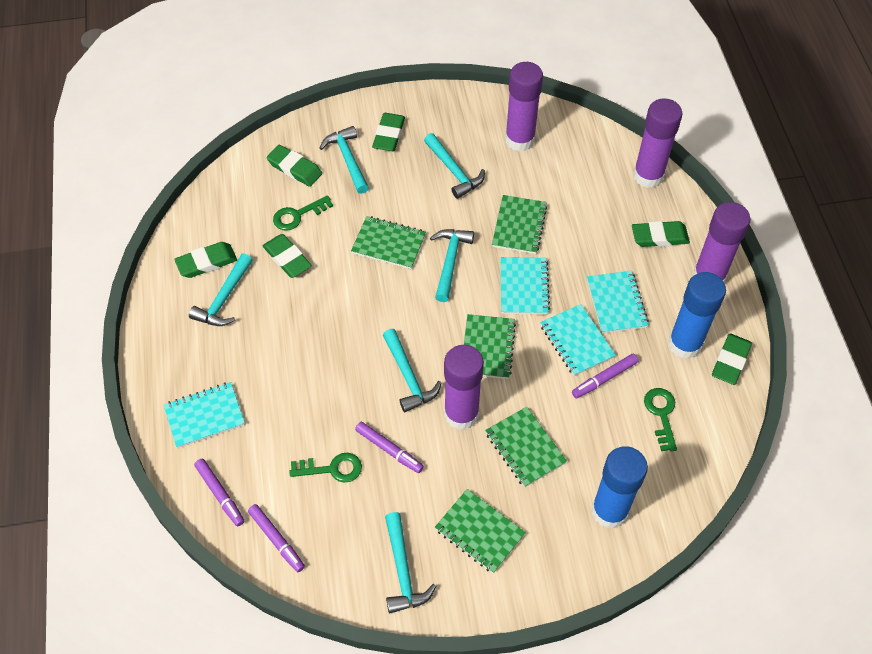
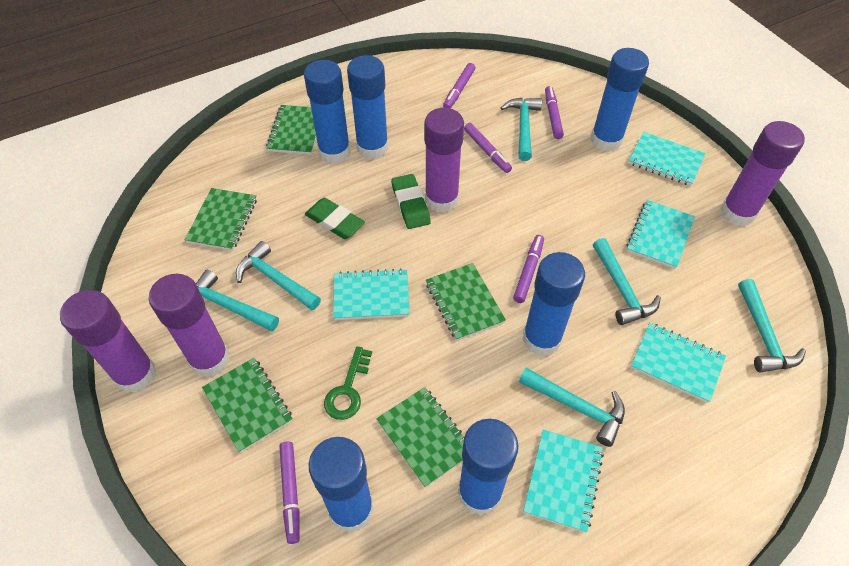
blue glue stick: [592,446,648,529] [668,272,726,359] = 2 -> [304,60,351,164] [309,437,374,533] [347,55,388,159] [458,419,518,516] [523,252,585,356] [591,48,649,152] = 6
green eraser: [174,242,237,278] [263,234,312,278] [266,145,322,187] [372,113,405,151] [632,221,690,247] [712,333,752,385] = 6 -> [305,198,365,239] [391,174,431,229] = 2
green key: [273,195,333,231] [289,453,362,483] [644,388,677,452] = 3 -> [324,346,372,420] = 1
purple marker: [194,459,244,526] [248,504,305,572] [355,422,424,473] [572,354,638,398] = 4 -> [279,441,300,544] [443,63,475,108] [464,123,512,173] [513,235,544,303] [545,86,564,139] = 5
turquoise notebook: [164,382,245,448] [501,257,550,315] [540,304,616,376] [587,271,649,334] = 4 -> [333,268,410,320] [523,430,604,533] [626,200,695,269] [628,132,705,186] [631,323,726,403] = 5

